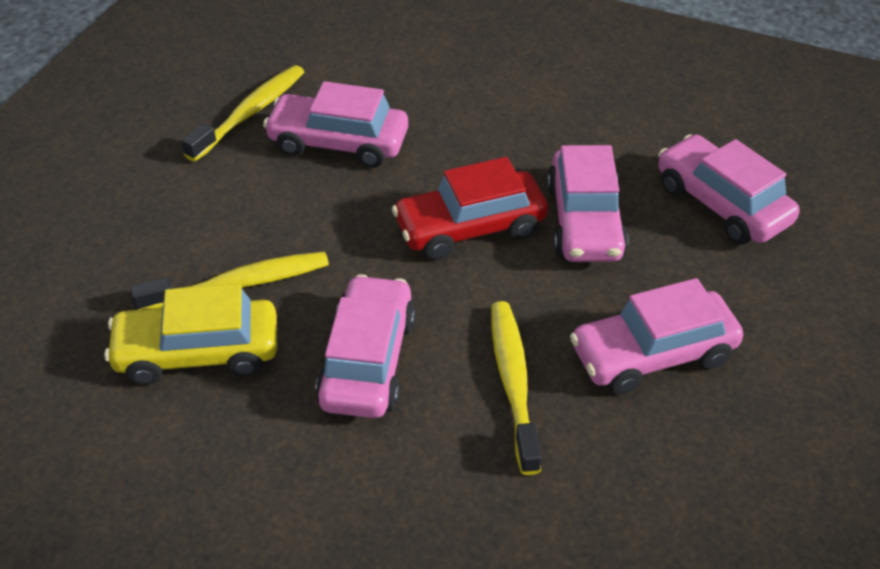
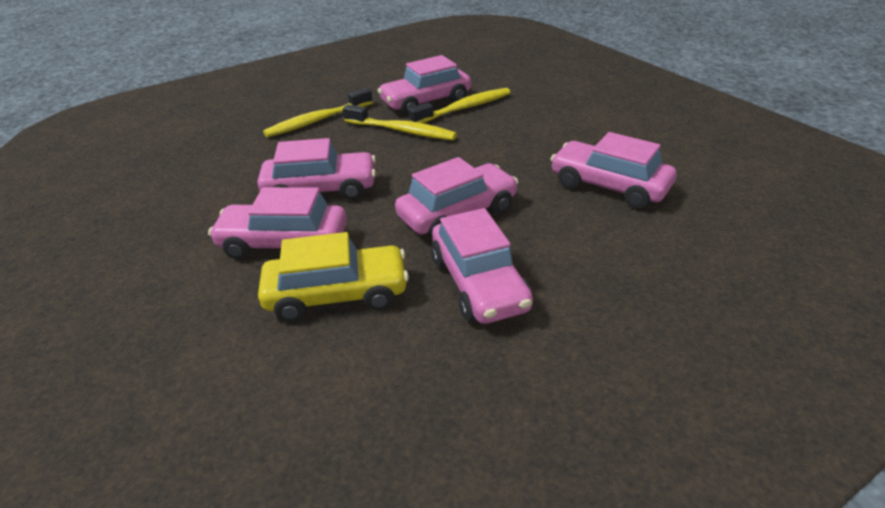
pink car: [263,81,408,168] [315,274,416,418] [547,145,629,262] [570,278,743,395] [658,134,799,244] = 5 -> [208,187,347,260] [257,138,376,200] [377,55,471,115] [395,157,518,239] [431,208,533,324] [550,132,676,209] = 6
red car: [392,157,548,260] = 1 -> none = 0

